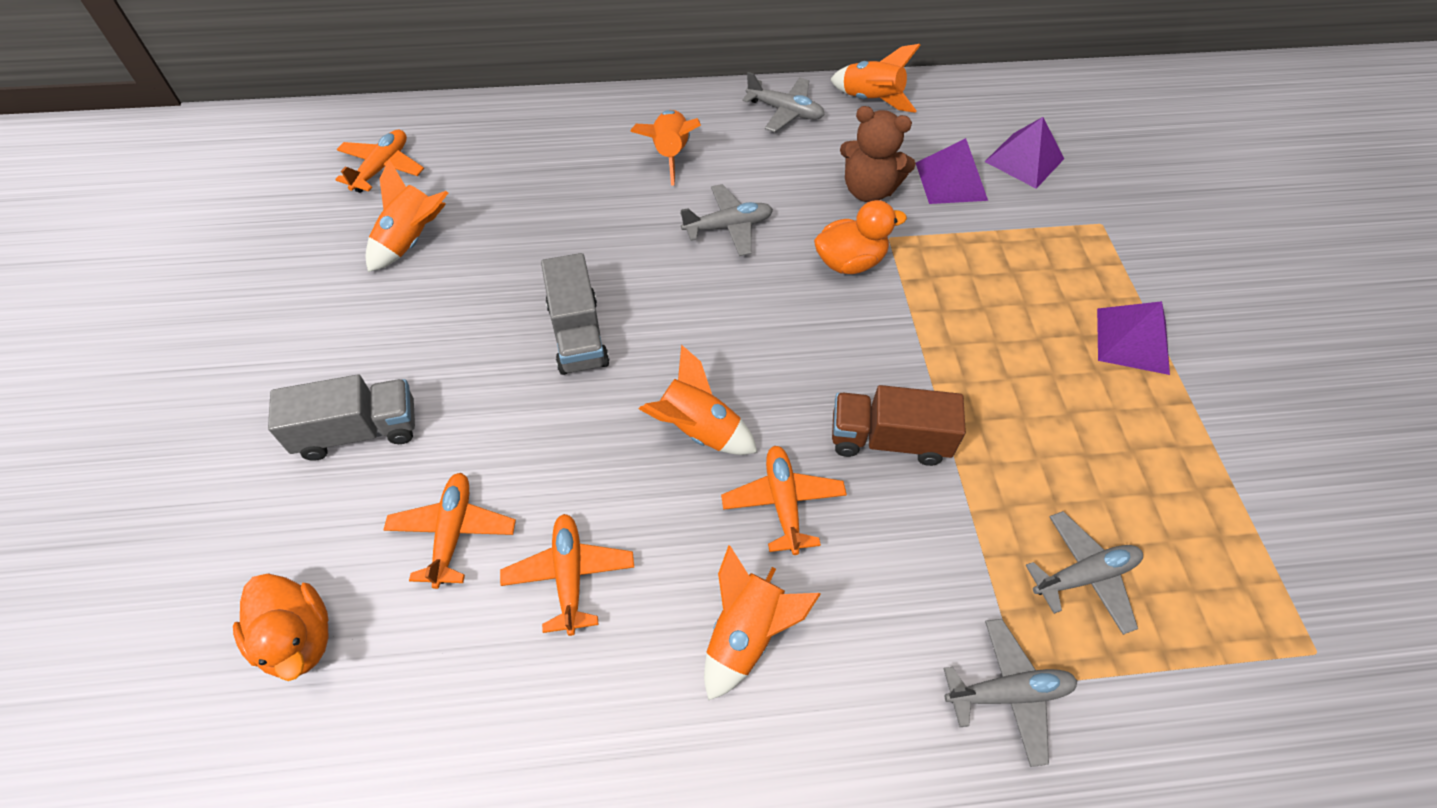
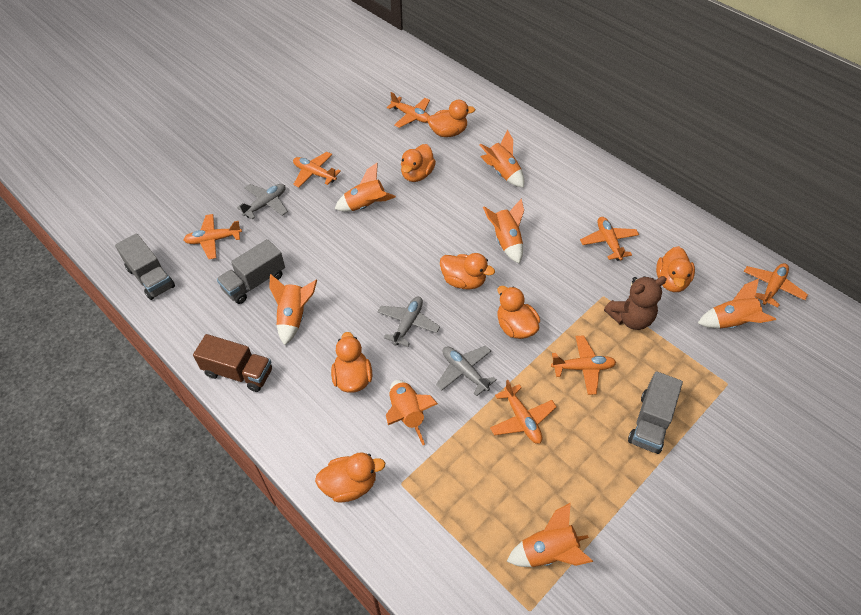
grey plane: [680,184,773,256] [742,72,825,132] [944,619,1077,767] [1026,511,1143,635] = 4 -> [237,184,288,219] [378,297,440,347] [436,346,497,396] = 3
grey truck: [268,374,415,461] [541,253,609,375] = 2 -> [115,233,175,300] [217,239,285,304] [628,371,683,454] = 3
orange duck: [233,573,329,681] [814,200,907,274] = 2 -> [315,453,385,503] [331,332,372,393] [401,144,436,182] [427,100,475,137] [440,253,495,289] [497,286,540,339] [656,246,695,292] = 7
orange plane: [335,130,424,193] [383,473,516,589] [500,514,634,636] [721,446,847,555] = 4 -> [183,214,242,259] [293,152,341,187] [387,92,430,128] [490,380,557,444] [551,335,616,395] [580,217,639,261] [744,263,808,308] = 7
orange rocket: [365,159,448,272] [630,110,701,186] [639,345,758,455] [704,545,821,700] [830,44,921,113] = 5 -> [269,274,317,345] [335,163,396,212] [386,380,438,445] [480,130,524,188] [483,198,524,263] [507,503,593,567] [698,279,776,329] = 7
purple pyramid: [916,138,988,204] [985,117,1064,189] [1097,301,1170,375] = 3 -> none = 0

